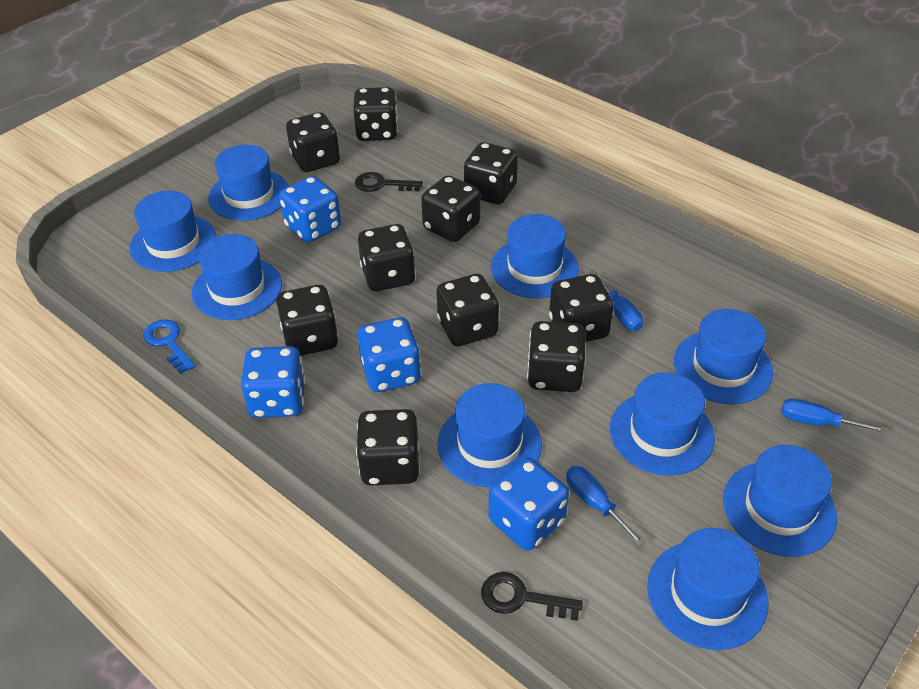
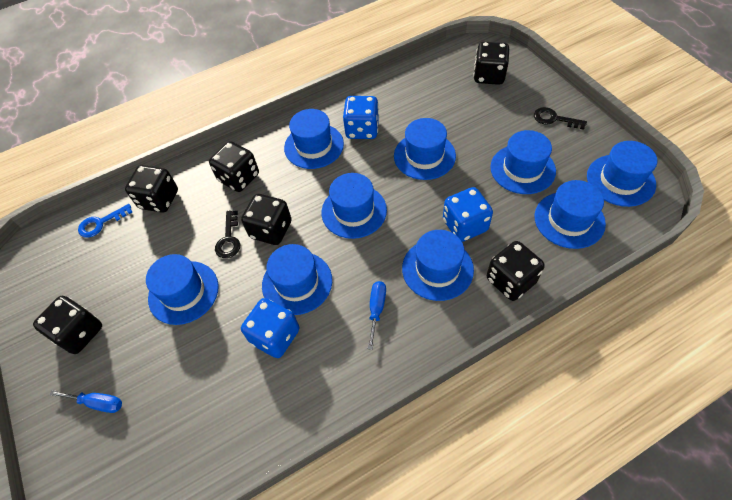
black dice: [276,285,339,356] [286,112,340,172] [353,87,398,141] [356,409,419,485] [358,224,416,291] [421,175,480,242] [437,274,499,347] [464,142,518,204] [527,321,586,392] [549,274,614,342] = 10 -> [33,296,102,354] [125,165,178,213] [209,141,259,192] [241,194,292,245] [473,42,509,85] [487,241,545,301] = 6
blue dice: [241,346,306,418] [279,176,341,243] [357,317,421,392] [488,458,569,551] = 4 -> [241,298,299,358] [343,96,379,139] [443,187,493,242] = 3
blue screwdriver: [566,466,645,546] [589,271,644,331] [782,398,886,433] = 3 -> [49,390,122,413] [368,281,386,350] = 2

